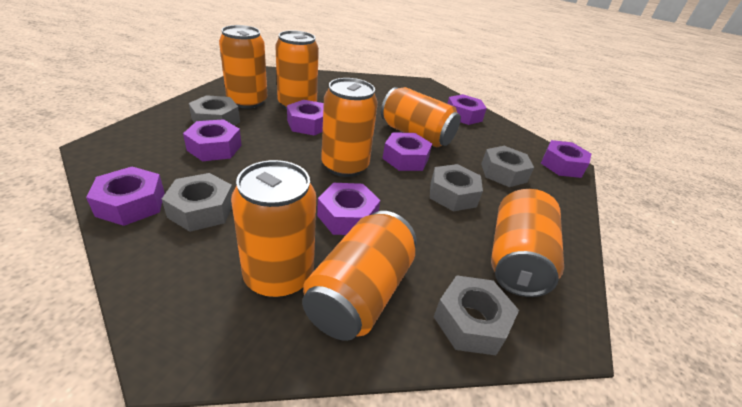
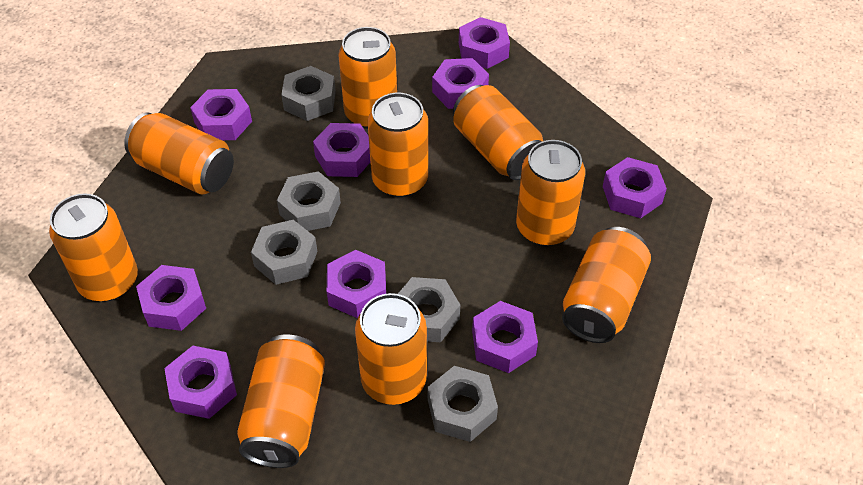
orange can: [219,25,267,109] [231,160,316,298] [275,31,319,110] [302,211,416,341] [321,78,378,177] [381,87,461,147] [491,189,564,297] = 7 -> [49,193,138,301] [124,112,234,195] [237,334,325,468] [338,27,397,129] [355,293,427,405] [368,93,428,197] [453,85,543,180] [516,140,585,246] [562,227,651,343] = 9
purple nut: [86,167,165,226] [183,119,242,161] [287,100,324,136] [317,183,380,235] [383,132,432,171] [447,94,487,125] [541,140,591,178] = 7 -> [136,265,206,331] [164,346,237,419] [190,89,252,140] [313,123,370,177] [327,250,386,318] [432,58,489,109] [459,17,510,69] [472,301,538,373] [603,157,667,218] = 9

